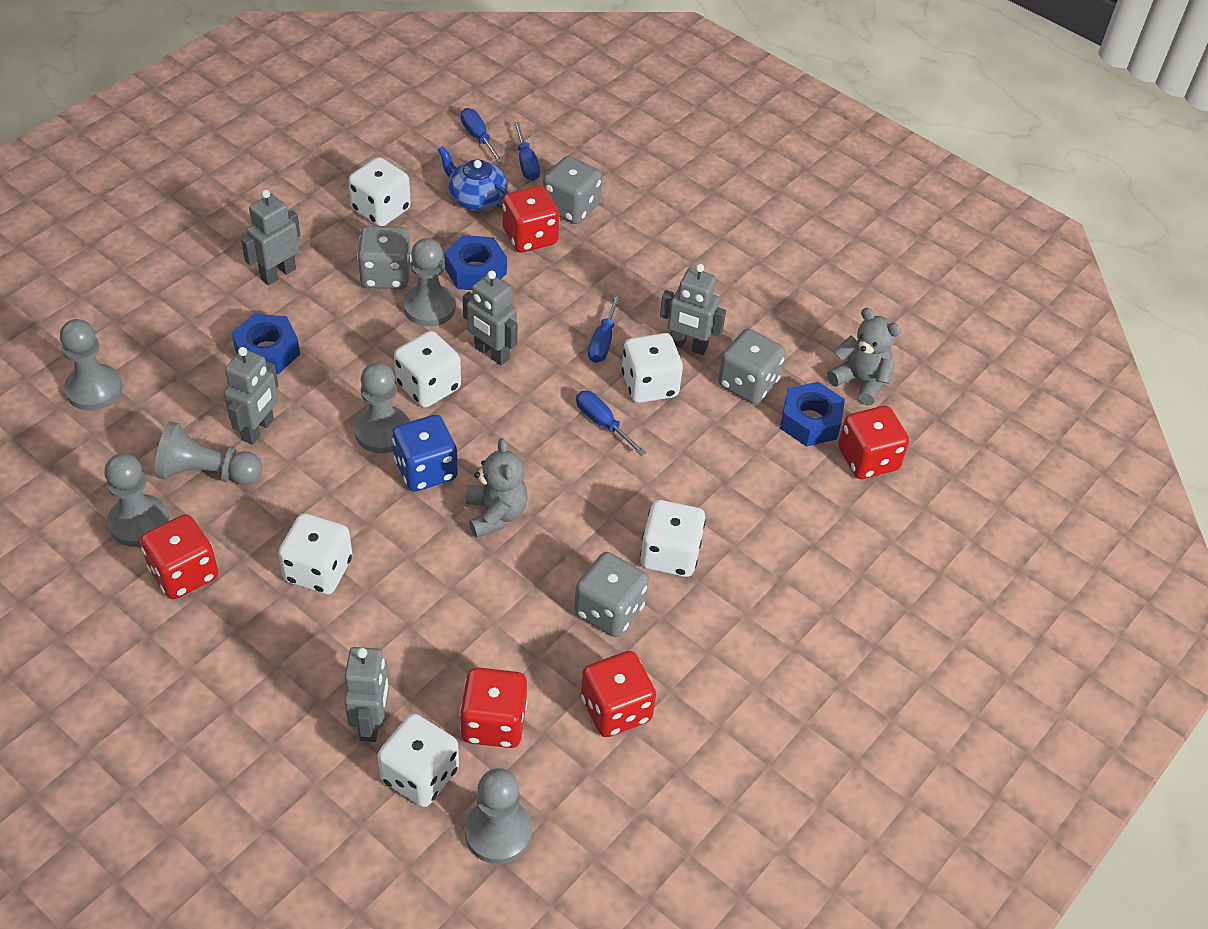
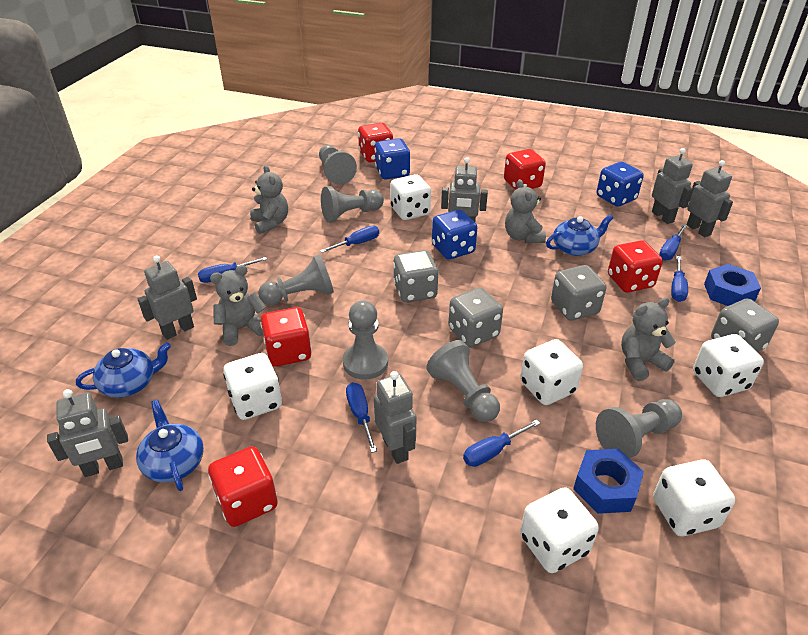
blue dice: [392,415,458,492] = 1 -> [375,138,410,179] [432,210,477,260] [596,162,644,207] = 3
blue nut: [232,314,300,374] [444,235,507,290] [780,382,845,447] = 3 -> [573,449,644,514] [704,264,761,306] = 2
blue screwdriver: [461,108,503,163] [514,122,540,181] [576,391,646,456] [588,294,621,363] = 4 -> [198,257,267,283] [320,226,379,253] [346,383,377,453] [463,419,540,467] [659,224,687,260] [671,256,688,302] = 6
blue teapot: [438,146,509,210] = 1 -> [76,342,171,398] [136,400,204,491] [546,215,613,256] = 3
grey robot: [224,347,279,445] [241,190,300,285] [344,647,390,742] [463,270,518,365] [660,264,726,355] = 5 -> [47,389,128,477] [138,255,197,340] [374,371,416,464] [441,157,488,222] [652,148,693,224] [687,160,733,237] = 6
grey teddy bear: [465,438,527,538] [827,308,901,406] = 2 -> [210,265,266,346] [250,165,288,234] [505,179,546,243] [621,297,676,381] = 4

